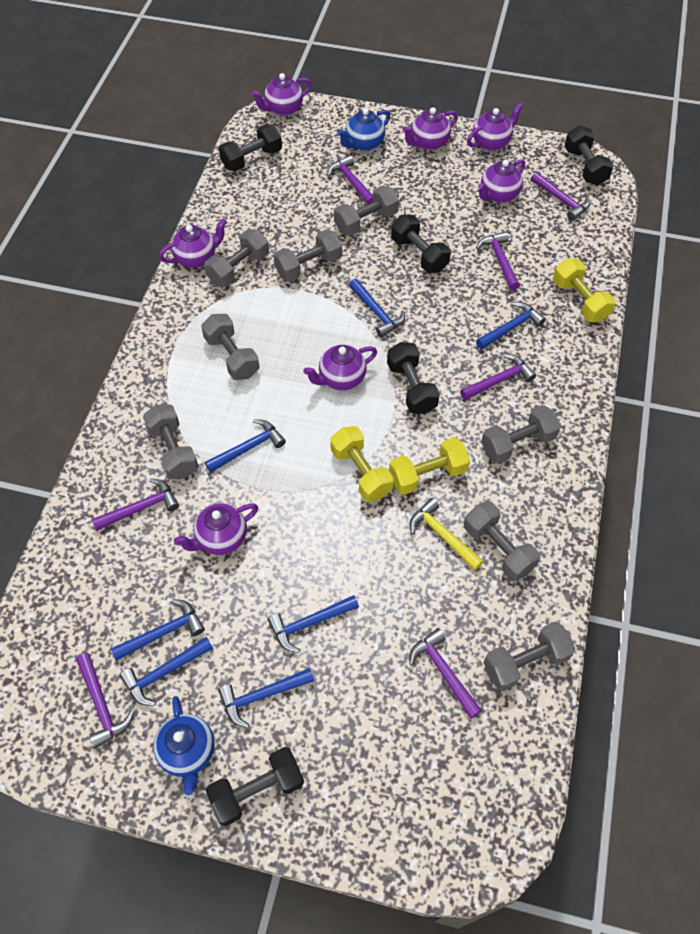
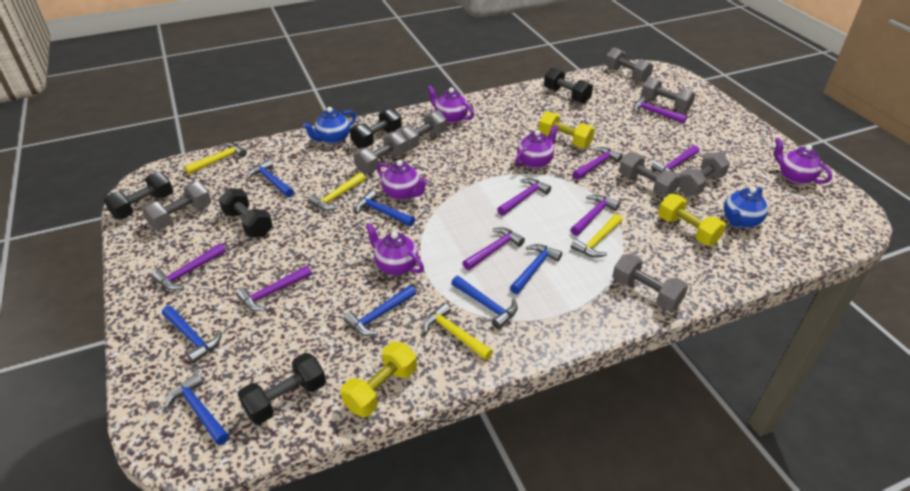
purple hammer: [76,653,134,749] [91,478,179,531] [327,155,373,204] [409,628,482,719] [460,354,536,400] [476,231,520,290] [531,172,590,221] = 7 -> [152,243,226,290] [236,265,312,311] [463,227,525,270] [497,178,551,216] [570,195,620,236] [573,147,623,180] [633,96,687,124] [651,145,699,175] = 8
purple teapot: [159,219,227,268] [174,503,258,555] [251,73,312,116] [303,345,377,390] [402,107,458,150] [467,102,523,151] [478,159,525,203] = 7 -> [365,223,424,275] [377,160,428,200] [427,85,474,124] [515,125,559,169] [774,138,832,185] = 5
yellow hammer: [409,498,484,570] = 1 -> [184,142,247,174] [308,172,365,211] [423,303,493,360] [571,214,622,258] = 4

